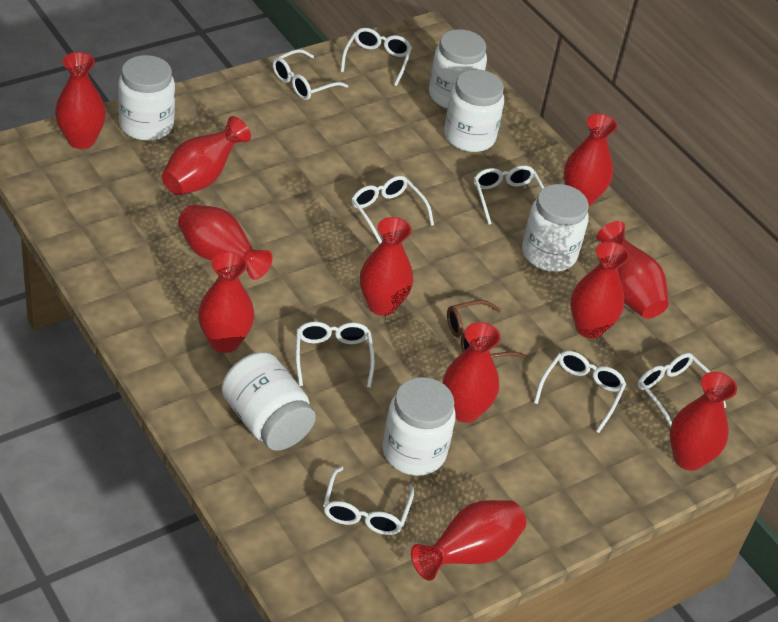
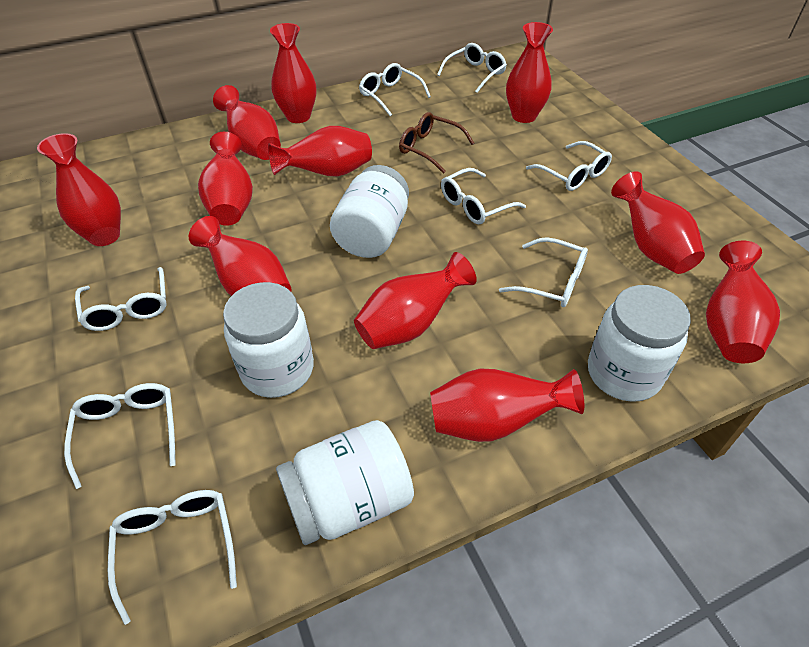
white jar: [118,55,175,141] [222,352,316,451] [383,377,456,476] [429,29,487,109] [444,69,504,152] [522,184,589,272] = 6 -> [223,282,314,398] [276,420,414,545] [330,165,409,258] [588,285,691,402] = 4

